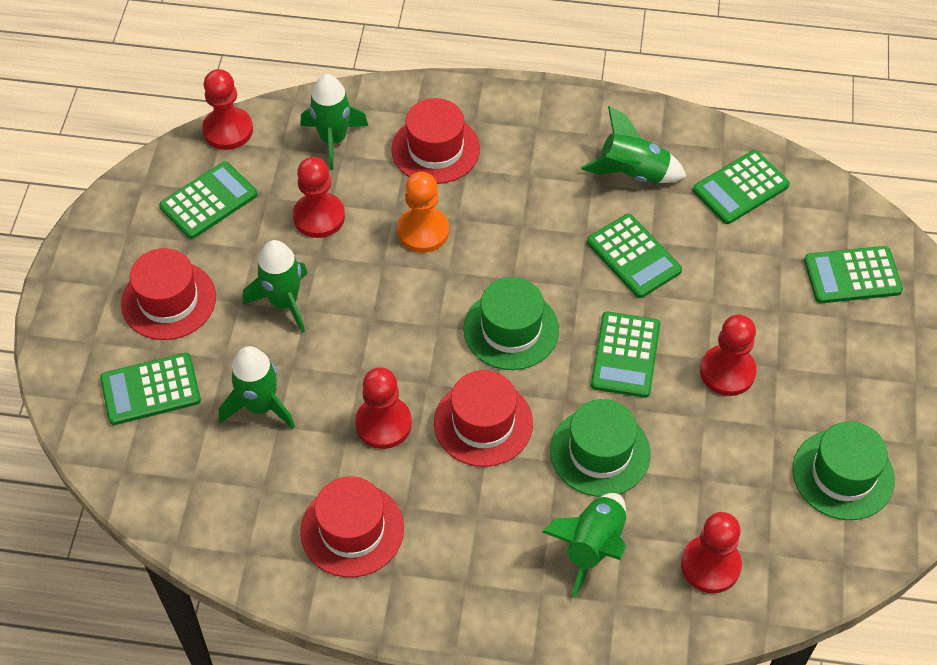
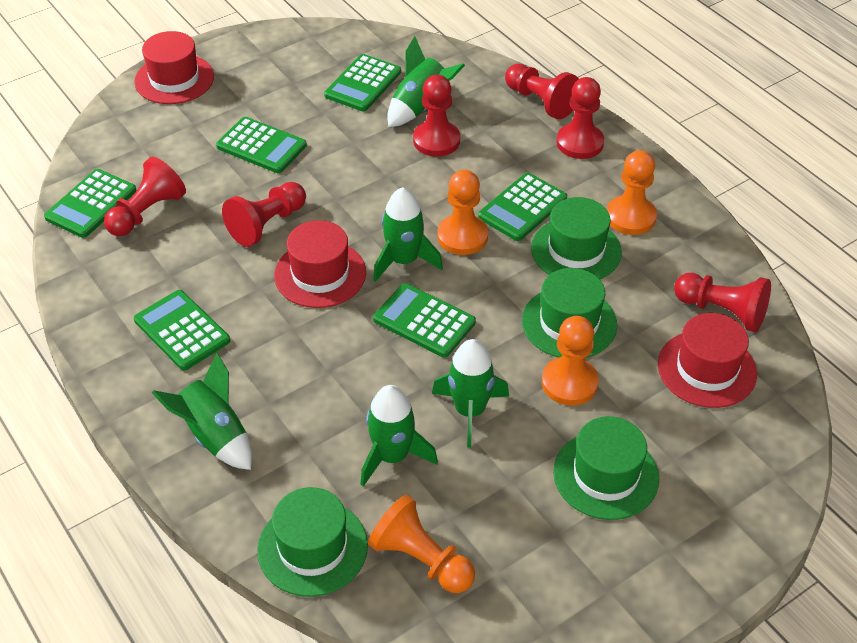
green hat: [463,277,559,370] [550,399,651,497] [792,422,895,520] = 3 -> [257,487,368,597] [522,268,617,358] [531,197,622,279] [553,416,659,520] = 4
orange pawn: [397,172,449,253] = 1 -> [368,495,475,593] [437,170,488,255] [542,316,599,406] [607,150,657,235] = 4
red hat: [121,248,216,340] [300,476,404,577] [391,98,480,184] [434,370,533,467] = 4 -> [134,31,214,104] [274,220,366,308] [658,313,757,408] = 3
red pawn: [202,69,253,150] [293,157,345,238] [355,367,412,449] [681,512,742,593] [700,314,757,396] = 5 -> [104,157,186,236] [222,182,306,247] [413,75,460,157] [505,64,579,119] [556,77,604,159] [674,273,771,333] = 6

